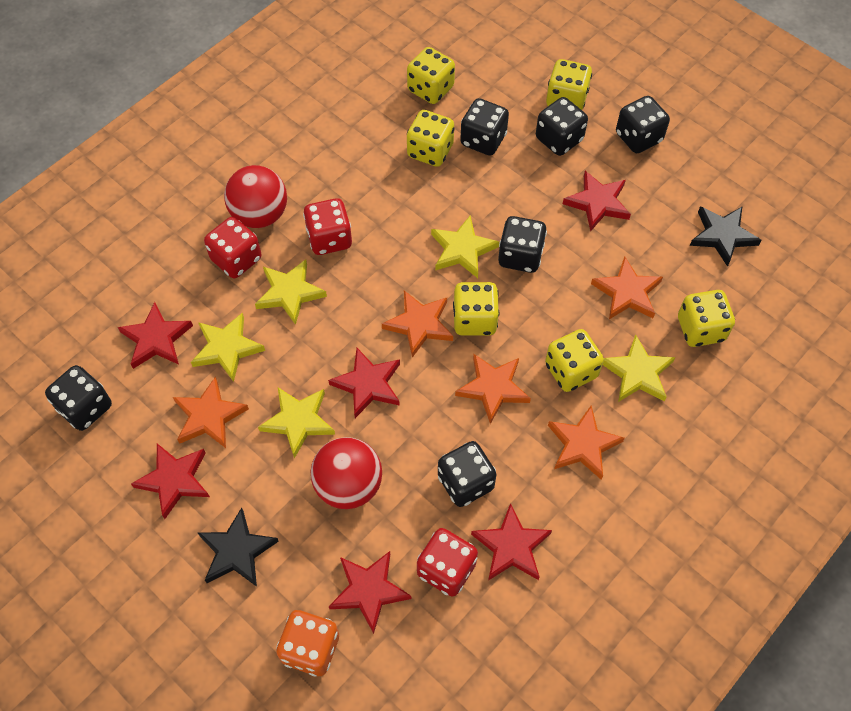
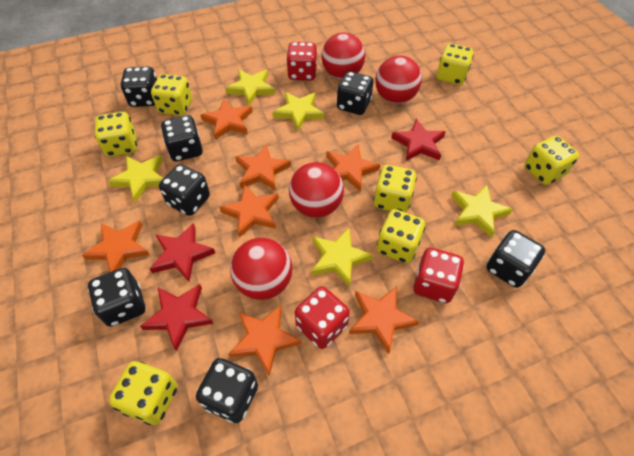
black dice: [45,365,112,431] [438,441,497,507] [460,98,509,156] [498,216,547,273] [536,97,588,156] [616,96,670,153] = 6 -> [88,268,145,327] [120,67,157,107] [159,164,210,216] [161,115,203,161] [196,358,258,423] [337,71,373,115] [486,230,545,288] = 7
black star: [198,508,279,587] [690,206,761,267] = 2 -> none = 0
orange dice: [276,610,339,677] = 1 -> none = 0
orange star: [173,376,249,448] [382,291,453,358] [455,354,531,424] [548,405,625,480] [591,256,663,319] = 5 -> [82,221,150,272] [200,99,253,140] [219,184,279,238] [228,305,301,376] [235,145,291,191] [326,144,380,192] [349,286,419,354] = 7
red ball: [224,165,287,228] [311,437,382,509] = 2 -> [230,238,292,300] [289,162,344,218] [321,33,365,79] [375,56,422,104] = 4
red star: [118,302,193,369] [131,444,210,519] [328,348,400,418] [329,551,411,634] [471,503,552,581] [563,171,631,232] = 6 -> [140,284,213,351] [150,223,215,282] [391,119,446,161] = 3
yellow dice: [407,47,455,104] [407,110,454,167] [453,282,499,336] [545,329,604,392] [546,59,592,110] [678,290,735,347] = 6 -> [94,112,137,157] [109,361,178,425] [151,74,192,116] [373,165,417,213] [377,209,425,263] [437,44,474,85] [524,136,579,185] = 7

